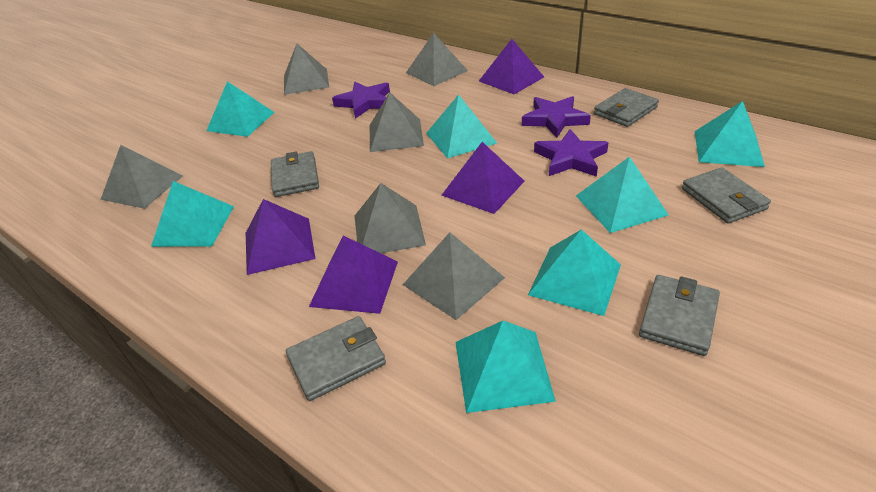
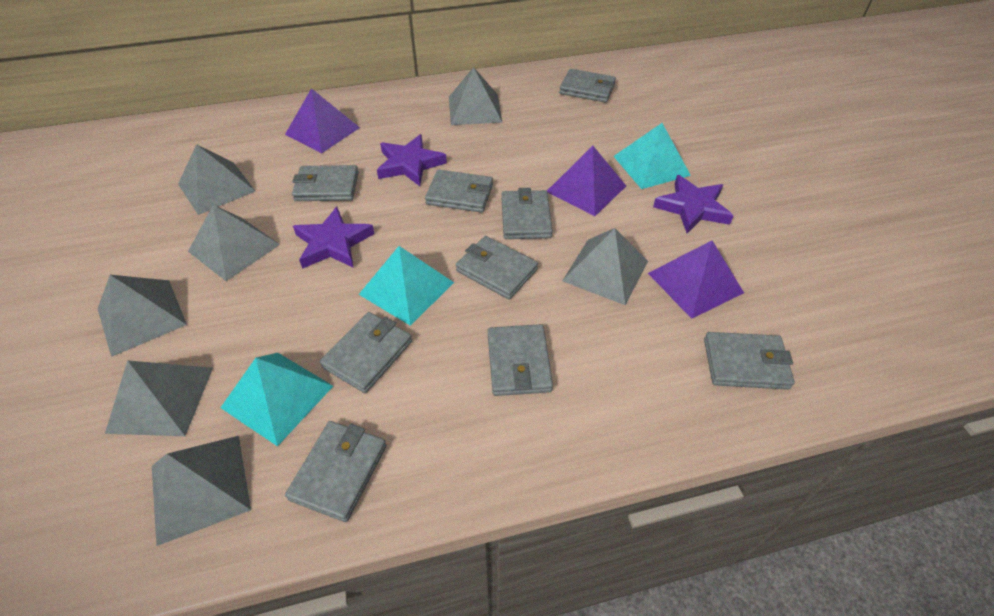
grey pyramid: [100,145,183,209] [284,44,329,95] [355,183,426,253] [370,93,424,152] [403,232,505,320] [406,33,468,86] = 6 -> [98,275,187,357] [105,360,213,436] [152,436,251,546] [178,144,255,215] [188,205,280,281] [449,67,502,125] [562,228,648,305] = 7
grey wallet: [271,151,319,197] [286,316,386,401] [594,88,659,127] [639,275,720,356] [682,168,771,224] = 5 -> [285,421,387,522] [292,165,359,201] [320,312,412,393] [425,170,493,213] [456,236,538,300] [488,324,553,396] [501,188,553,239] [559,69,616,103] [704,332,795,390] = 9
purple pyramid: [246,199,316,275] [309,235,398,314] [442,142,525,214] [479,39,544,94] = 4 -> [285,88,360,153] [547,146,626,216] [648,241,744,319] = 3
turquoise pyramid: [151,181,234,247] [206,81,275,137] [426,94,497,158] [455,321,556,413] [528,229,621,316] [576,156,669,233] [695,101,765,167] = 7 -> [220,353,333,446] [359,246,454,326] [613,123,691,189] = 3

